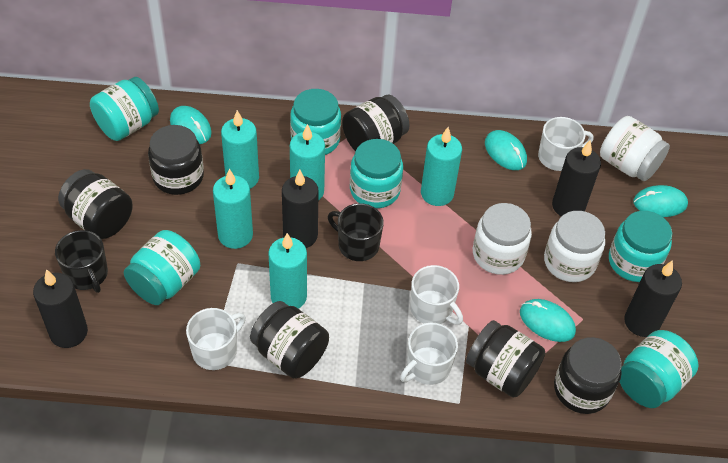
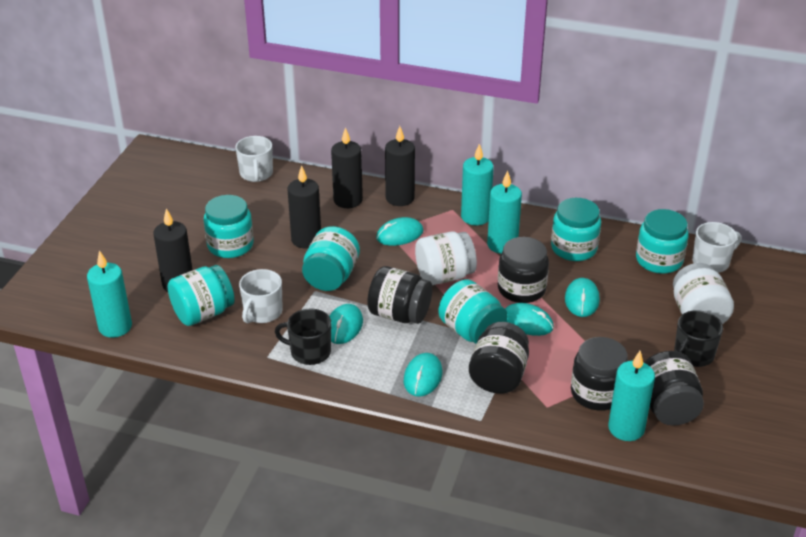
black jar: [58,169,133,239] [148,125,204,195] [250,301,329,378] [342,95,410,151] [466,320,545,398] [554,337,622,414] = 6 -> [367,266,432,324] [469,322,529,394] [498,237,549,303] [571,337,628,411] [644,351,704,426] = 5
turquoise candle: [213,169,253,249] [221,110,259,189] [268,233,307,309] [290,124,325,201] [421,127,462,206] = 5 -> [87,250,132,338] [461,144,494,225] [487,170,522,254] [608,351,655,441] = 4
turquoise mouse: [170,106,212,144] [485,130,527,170] [520,299,576,342] [633,185,688,217] = 4 -> [329,304,363,344] [376,217,423,246] [404,353,442,397] [505,303,554,336] [565,278,600,317] = 5
white jar: [473,203,532,275] [544,211,605,282] [600,116,670,181] = 3 -> [415,231,477,285] [673,263,734,324] = 2
white mug: [186,308,246,370] [400,323,458,385] [410,265,463,325] [538,117,593,171] = 4 -> [235,136,273,182] [239,269,283,323] [692,222,741,273] = 3

